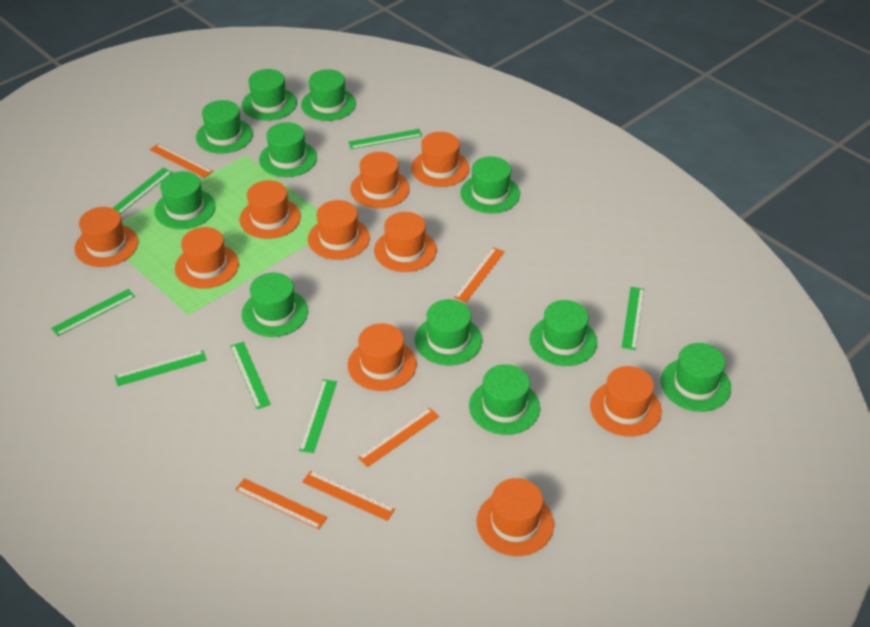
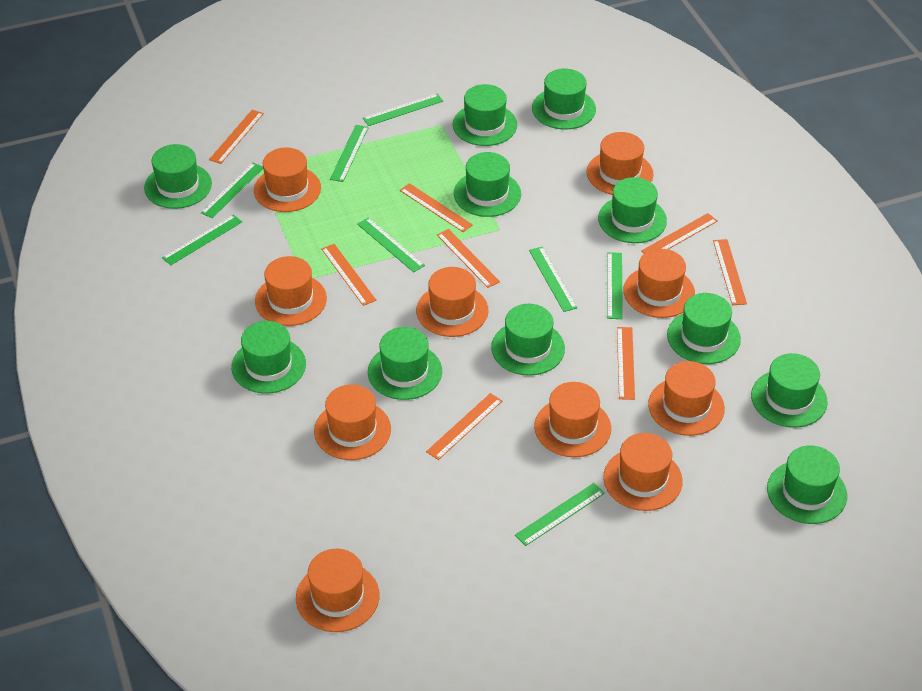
green ruler: [51,289,135,336] [113,168,172,214] [115,350,207,386] [230,342,271,409] [299,379,337,453] [348,129,422,149] [622,287,644,350] = 7 -> [162,215,242,265] [201,163,263,218] [330,125,369,182] [357,217,425,272] [363,93,443,126] [515,483,605,546] [529,247,577,312] [607,252,623,319] = 8
orange ruler: [150,144,213,178] [235,478,328,530] [302,471,395,521] [358,408,440,467] [454,247,505,303] = 5 -> [209,110,264,164] [322,244,376,306] [400,183,473,232] [426,393,502,460] [437,229,500,288] [617,327,635,400] [641,213,717,254] [713,239,747,305] = 8

